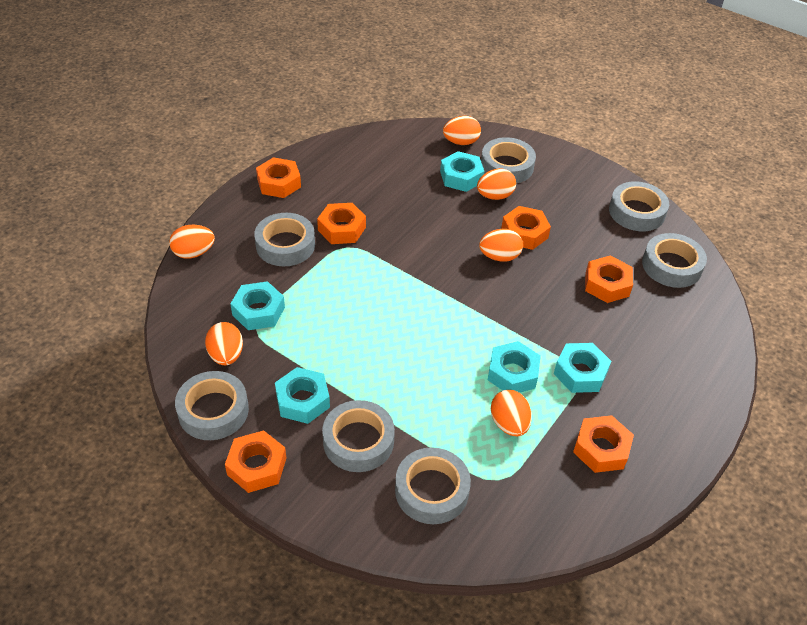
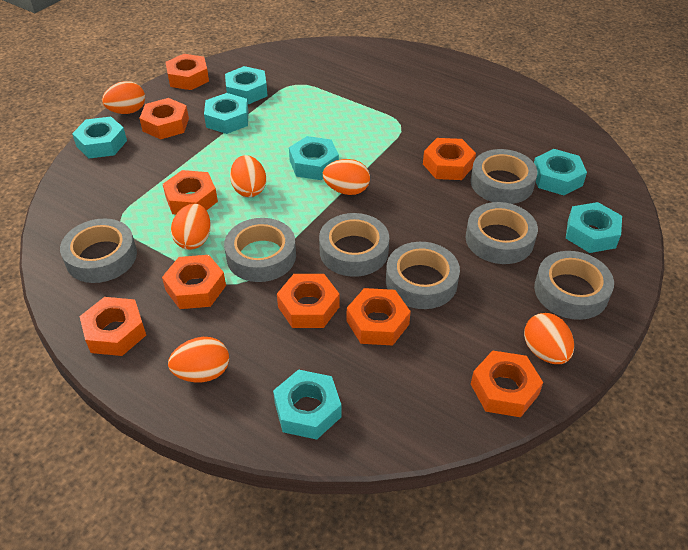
orange nut: [225,430,286,493] [256,157,301,198] [317,203,366,244] [501,206,551,250] [573,415,634,473] [585,255,633,303] = 6 -> [79,297,146,356] [139,98,189,139] [162,255,226,309] [163,170,218,214] [166,54,209,90] [277,274,340,328] [347,288,411,346] [423,138,476,180] [471,350,543,417] = 9
turquoise nut: [230,281,285,330] [275,367,330,424] [440,151,484,192] [488,341,541,393] [554,343,611,393] = 5 -> [72,117,127,159] [204,93,249,134] [225,66,268,105] [273,369,342,440] [289,136,339,180] [534,149,587,195] [566,202,622,253] = 7

